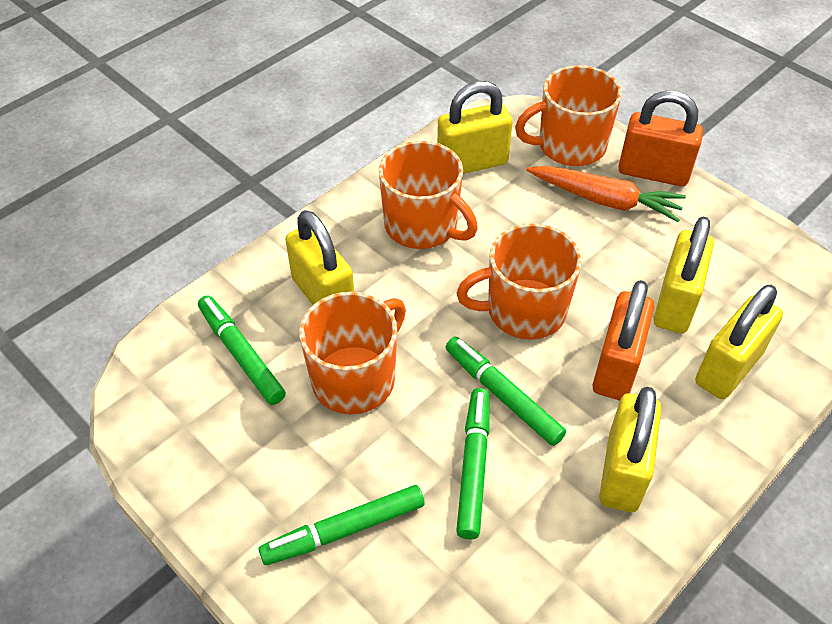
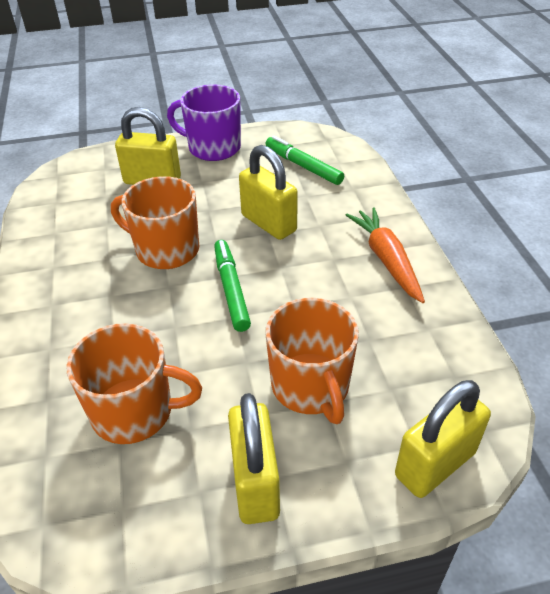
green marker: [198,295,286,405] [259,485,425,565] [446,336,566,446] [456,388,490,539] = 4 -> [214,240,251,332] [266,136,344,185] = 2
orange mug: [299,292,406,414] [379,141,478,249] [456,223,582,339] [515,65,622,166] = 4 -> [66,323,202,444] [111,176,199,269] [266,298,359,424] = 3
orange padlock: [592,280,654,401] [618,91,703,186] = 2 -> none = 0
purple mug: none = 0 -> [167,84,241,161] = 1
yellow padlock: [285,210,354,305] [437,81,513,174] [599,387,661,512] [654,216,714,333] [695,285,783,399] = 5 -> [115,107,181,185] [228,393,280,524] [239,145,298,240] [395,380,491,498] = 4

